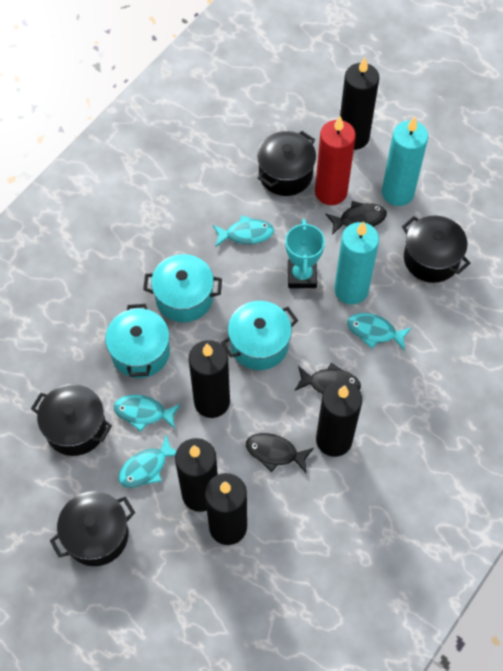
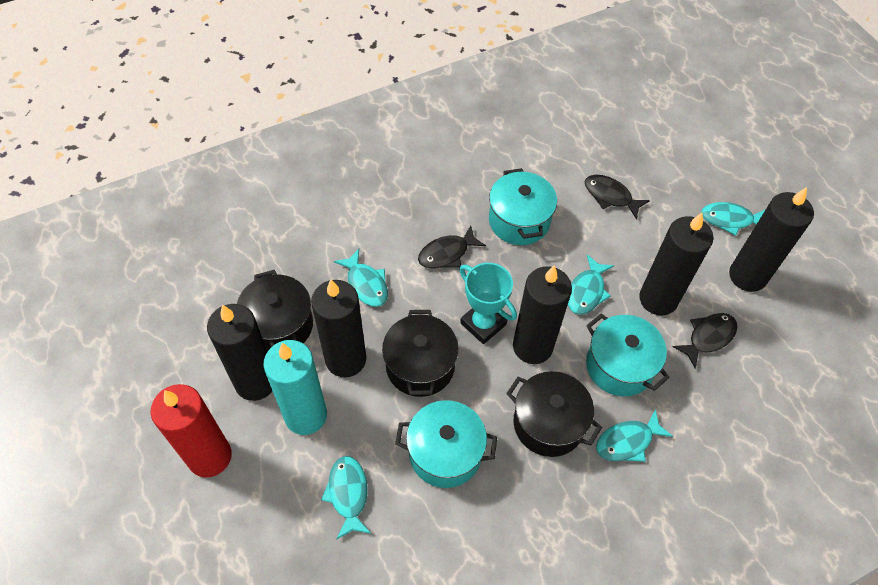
black pot: [31,384,112,456] [50,491,135,566] [257,131,316,196] [402,216,470,283] = 4 -> [237,270,313,352] [382,310,459,397] [506,371,602,457] = 3
turquoise candle: [334,221,379,305] [382,117,428,206] = 2 -> [264,340,327,435] = 1
turquoise fish: [114,395,181,432] [119,434,176,488] [213,215,274,247] [347,313,412,351] = 4 -> [321,456,371,540] [334,249,388,307] [568,255,614,315] [596,409,673,462] [701,202,766,236] = 5

